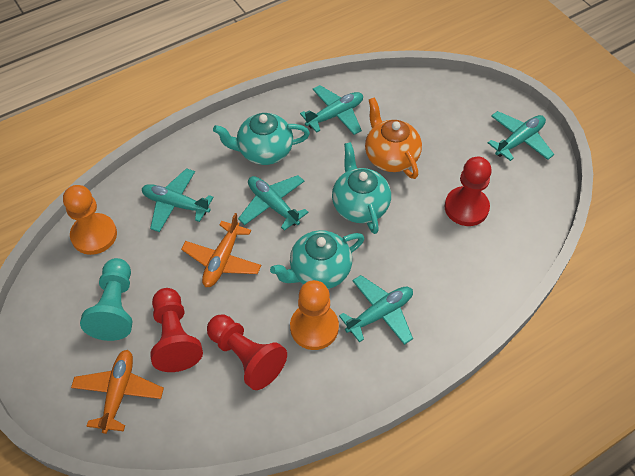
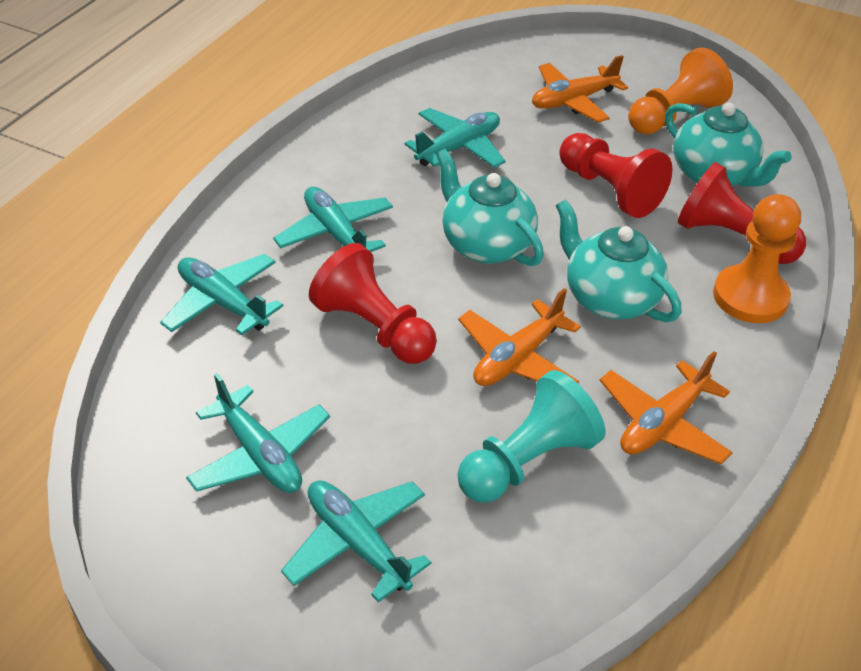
orange plane: [71,350,164,434] [181,213,261,287] = 2 -> [458,288,581,386] [532,55,628,123] [600,351,733,464] = 3
orange teapot: [365,97,422,179] = 1 -> none = 0

